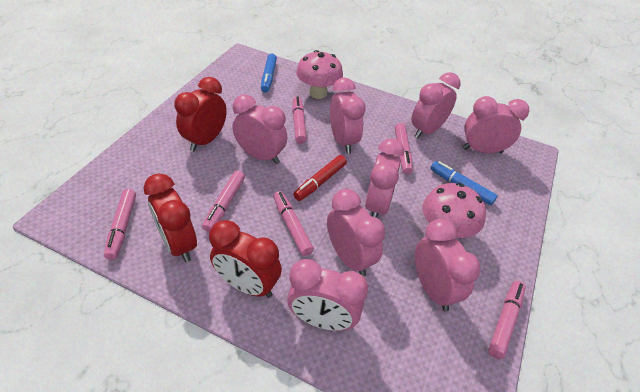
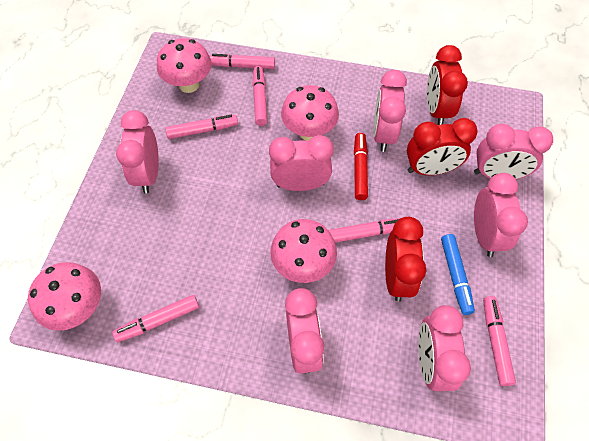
blue marker: [261,54,277,92] [430,161,498,205] = 2 -> [441,234,475,315] = 1
pink clock: [233,94,287,164] [287,259,368,331] [327,189,385,277] [330,78,366,154] [365,138,404,218] [411,72,460,139] [415,219,481,312] [463,96,529,153] = 8 -> [116,110,159,193] [269,135,334,191] [285,288,324,374] [373,70,407,152] [418,305,471,391] [474,124,553,179] [474,173,528,257] = 7
pink mushroom: [296,50,343,99] [422,183,486,238] = 2 -> [28,262,101,331] [157,38,212,93] [270,219,337,283] [281,85,339,141] = 4

